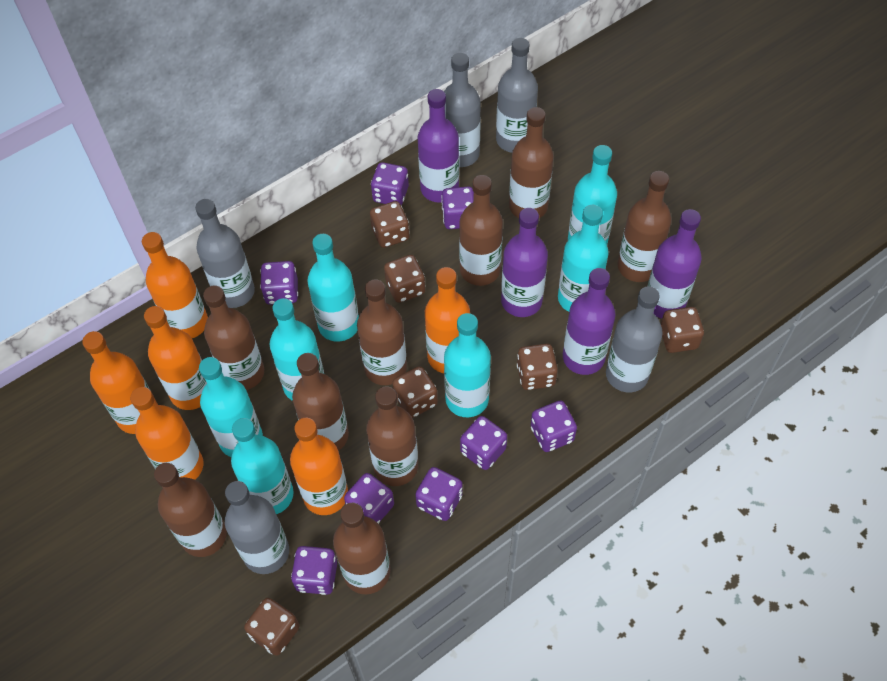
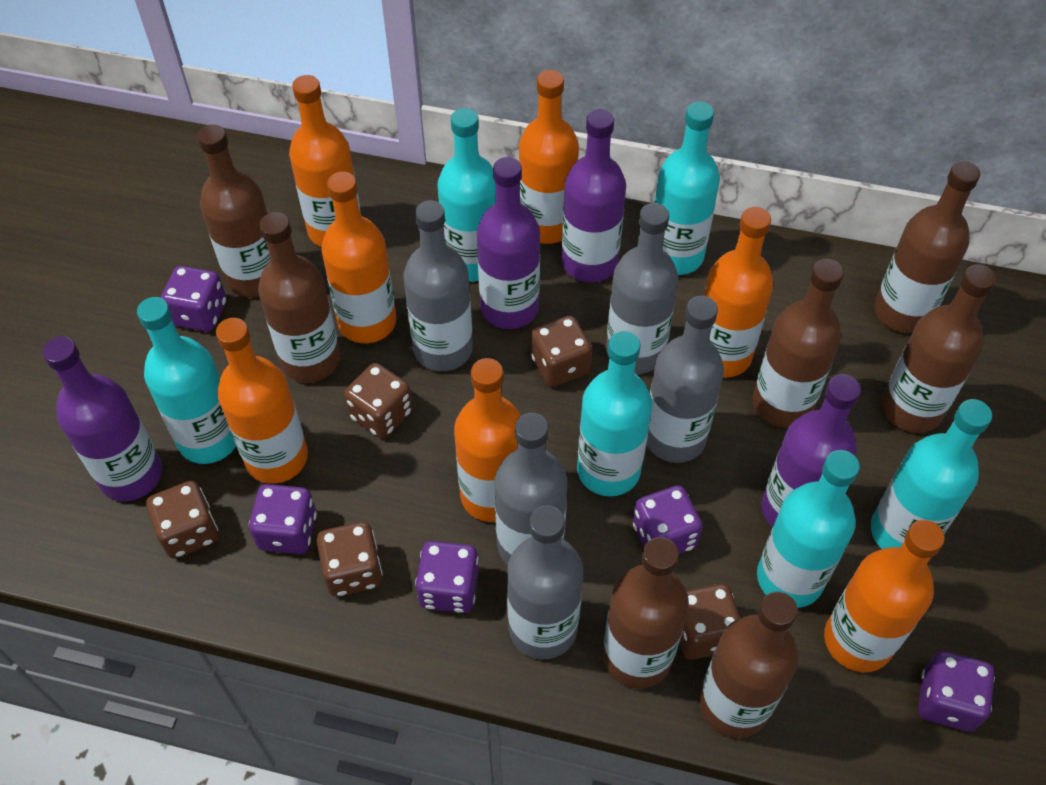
brown bottle: [154,463,227,557] [203,285,264,390] [292,353,349,451] [333,503,390,594] [357,279,407,385] [366,386,418,486] [459,175,503,286] [509,107,554,218] [617,171,672,282] = 9 -> [197,124,271,298] [258,212,340,383] [603,537,689,689] [699,591,798,738] [752,259,844,428] [874,161,980,333] [882,264,996,433] = 7
brown dice: [244,598,299,656] [370,201,410,248] [384,255,425,303] [392,366,438,418] [517,343,558,390] [661,307,704,353] = 6 -> [146,481,218,559] [317,522,383,597] [344,363,413,438] [531,316,592,387] [680,584,740,660] = 5
orange bottle: [82,331,158,434] [130,387,203,480] [142,232,208,338] [144,306,207,410] [290,418,348,515] [425,267,470,373] = 6 -> [216,318,308,484] [289,75,361,247] [321,172,397,343] [454,358,521,522] [519,70,579,244] [704,207,774,378] [824,520,945,672] = 7
purple dice: [260,261,298,305] [291,546,337,595] [344,473,394,524] [371,162,409,205] [415,467,463,521] [441,187,474,229] [460,416,507,470] [531,401,577,452] = 8 -> [161,266,226,332] [249,484,317,554] [415,541,479,613] [633,485,703,554] [918,651,995,732] = 5
turquoise bottle: [199,357,263,457] [231,418,294,514] [269,298,324,401] [307,234,359,342] [444,313,491,417] [558,205,609,312] [568,145,617,244] = 7 -> [137,297,236,464] [437,108,496,281] [577,331,652,496] [654,101,720,275] [757,450,860,608] [871,399,992,549] = 6

